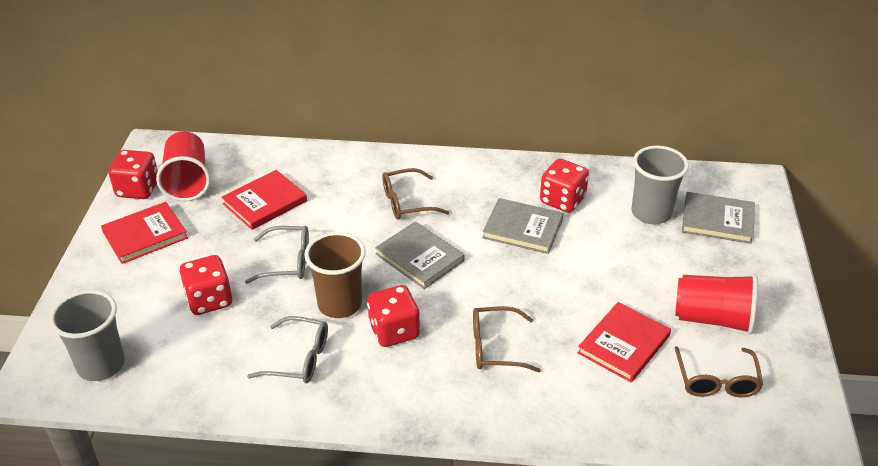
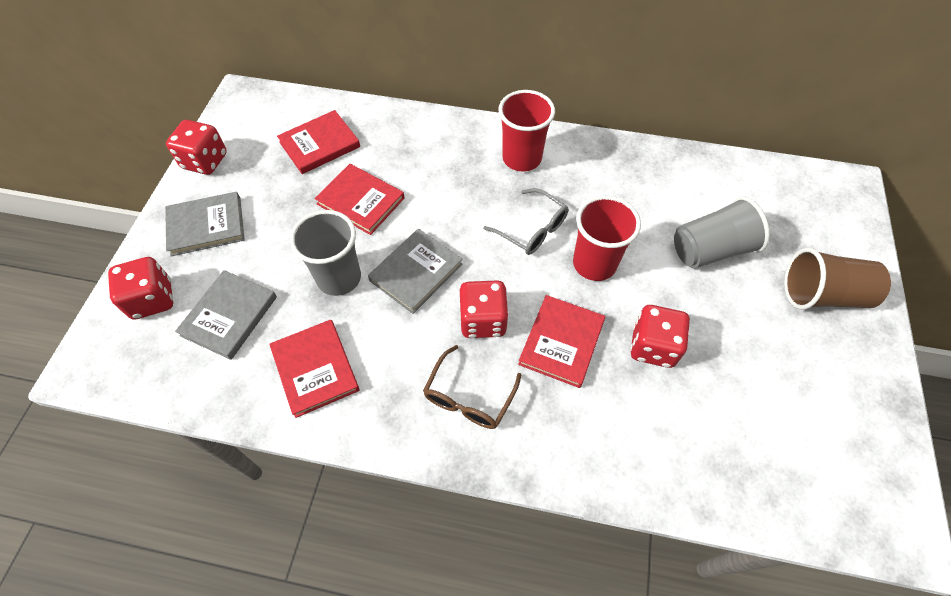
brown glasses: [382,168,449,219] [473,306,541,372] [675,346,763,398] = 3 -> [423,345,521,429] = 1
grey glasses: [245,226,309,284] [247,316,328,383] = 2 -> [483,188,569,255] = 1
red book: [101,202,188,264] [221,170,307,230] [577,302,671,383] = 3 -> [269,320,360,418] [277,110,360,174] [315,164,404,235] [518,295,605,388] = 4

